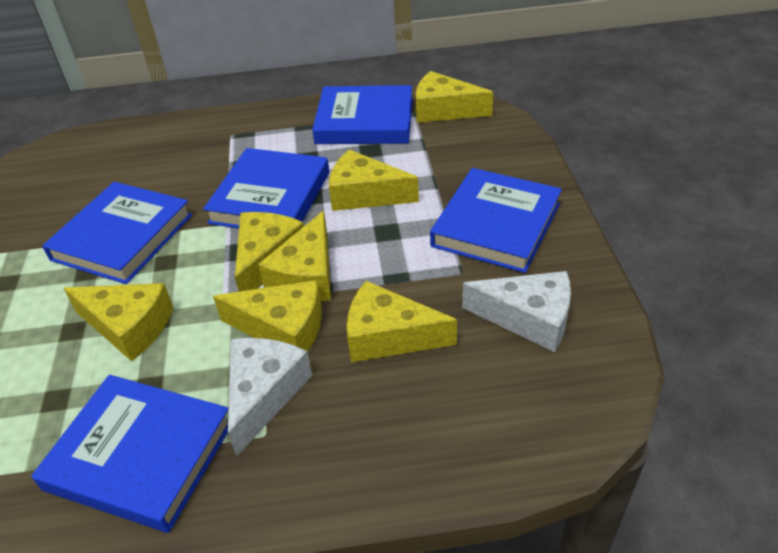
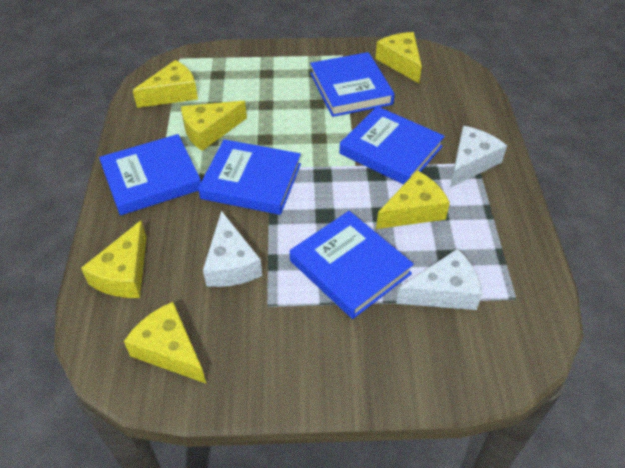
white cheese: [228,338,312,456] [462,271,571,352] = 2 -> [203,211,262,287] [396,249,482,310] [450,126,507,187] = 3
yellow cheese: [63,283,174,361] [213,280,322,352] [235,212,304,292] [258,211,331,301] [329,149,419,211] [347,281,457,362] [416,71,493,123] = 7 -> [81,221,146,298] [124,302,206,383] [132,60,198,108] [181,101,247,151] [375,32,422,83] [376,170,450,229] = 6

